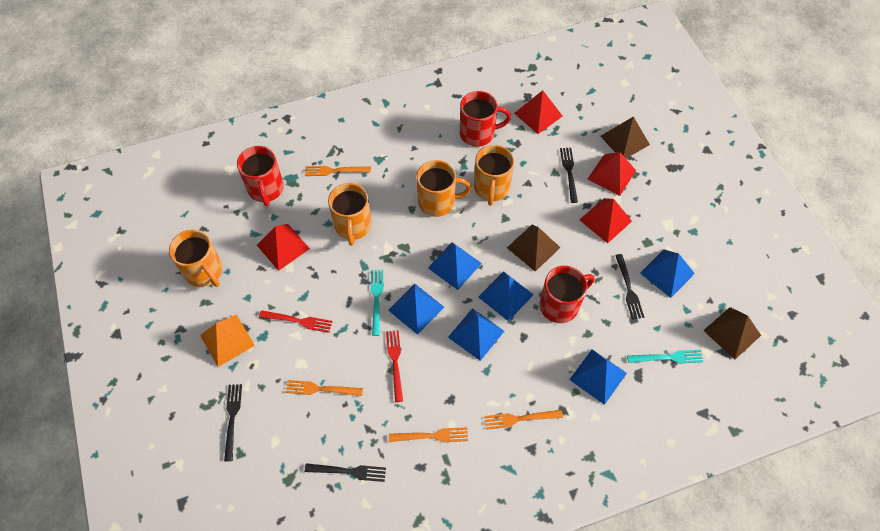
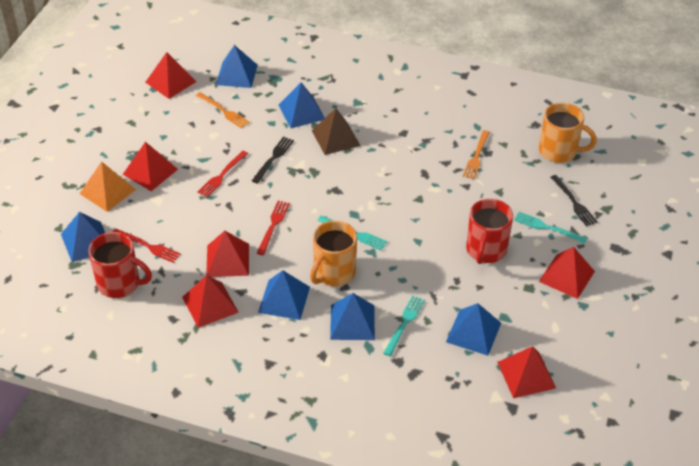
black fork: [224,384,242,461] [305,463,386,482] [560,148,578,203] [615,254,644,320] = 4 -> [252,136,294,183] [550,175,598,226] = 2
brown pyramid: [507,225,561,272] [600,116,650,158] [703,307,761,360] = 3 -> [312,108,361,155] = 1
orange fork: [286,380,363,396] [305,166,371,176] [389,427,468,442] [484,410,563,430] = 4 -> [196,92,250,128] [463,130,490,179] = 2
orange mug: [169,230,223,287] [328,183,372,246] [416,160,472,217] [474,145,514,206] = 4 -> [310,221,357,286] [539,103,597,163] = 2
red fork: [259,310,332,333] [386,330,403,402] = 2 -> [113,229,181,263] [197,151,248,198] [257,201,290,255] = 3
red mug: [237,146,284,206] [460,91,511,147] [540,266,595,323] = 3 -> [88,232,152,298] [466,199,513,264] = 2
red pyramid: [257,224,310,271] [514,90,562,134] [579,198,632,244] [587,152,636,196] = 4 -> [123,142,178,191] [145,52,196,99] [182,275,239,328] [206,231,249,277] [497,346,556,398] [539,247,595,299] = 6
turquoise fork: [371,270,383,336] [627,350,703,363] = 2 -> [317,216,388,250] [383,295,425,356] [514,212,587,244] = 3

